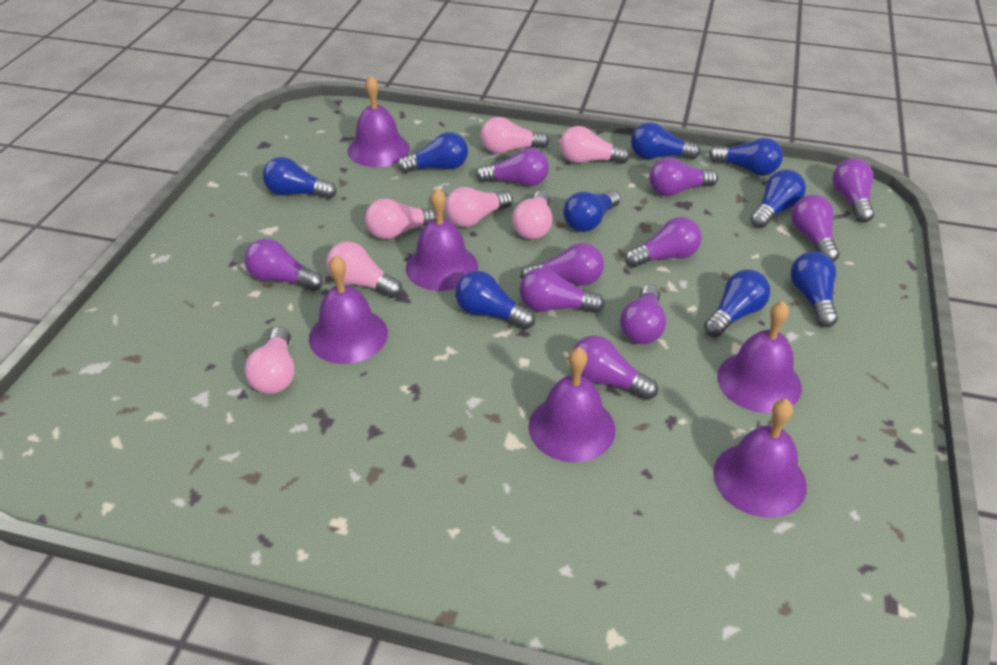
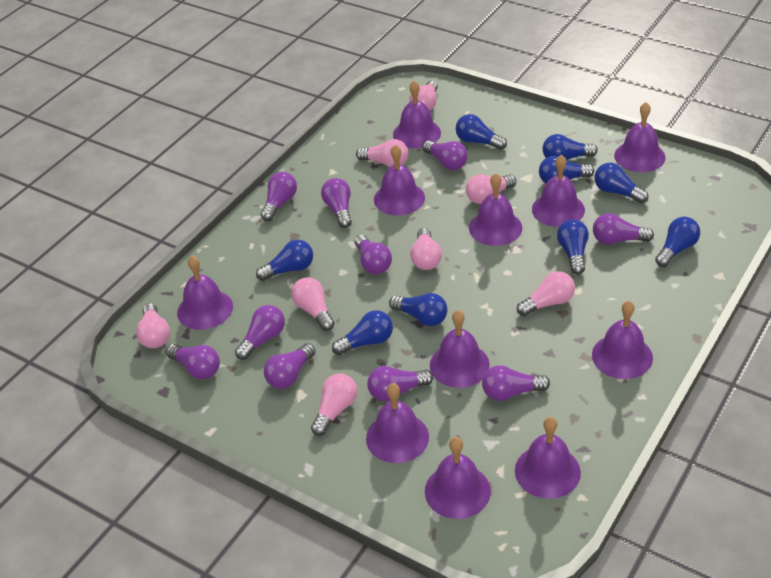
pink light bulb: [245,327,295,394] [326,242,402,298] [365,199,436,239] [445,187,513,227] [480,117,549,154] [512,191,552,239] [560,126,630,164] = 7 -> [136,303,170,348] [291,277,335,331] [311,373,357,436] [356,139,408,167] [409,80,438,111] [410,228,442,270] [466,174,516,204] [517,271,575,316] = 8
purple bell: [309,255,388,364] [348,75,410,167] [406,188,478,291] [528,347,615,462] [713,399,807,518] [717,301,802,413] = 6 -> [177,256,233,330] [366,383,429,463] [374,144,425,215] [393,81,441,148] [425,437,491,519] [430,310,490,388] [469,173,522,246] [515,417,581,499] [532,155,585,227] [592,301,653,379] [614,102,666,172] = 11

